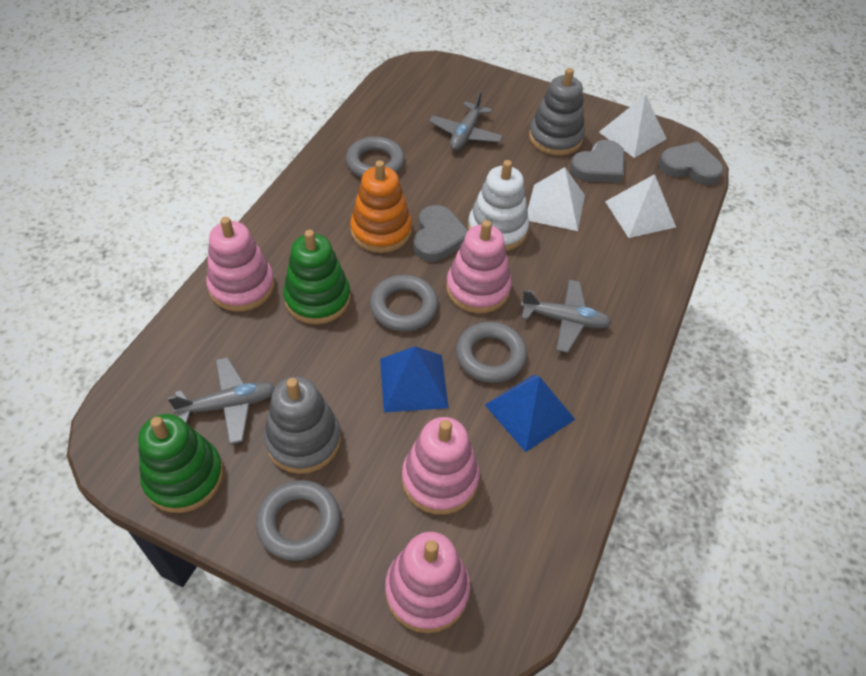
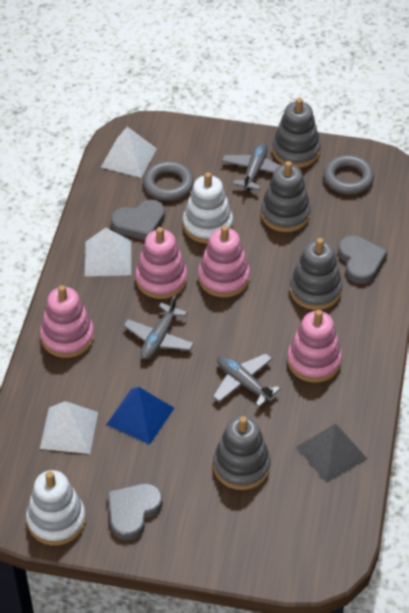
blue pyramid: [380,346,449,412] [485,375,575,452] = 2 -> [106,387,174,445] = 1
green stacking toy: [138,414,224,513] [283,230,351,324] = 2 -> none = 0
grey pyramid: none = 0 -> [296,424,367,483] = 1
grey ring: [256,480,340,561] [346,136,405,178] [370,275,438,332] [456,322,527,383] = 4 -> [143,161,194,201] [323,155,374,194] = 2
grey stacking toy: [264,377,341,474] [529,68,585,156] = 2 -> [213,416,271,490] [261,161,311,232] [272,98,321,168] [290,238,342,310] = 4
orange stacking toy: [350,160,412,253] = 1 -> none = 0
white stacking toy: [468,160,529,251] = 1 -> [26,470,86,545] [183,172,233,244] = 2

